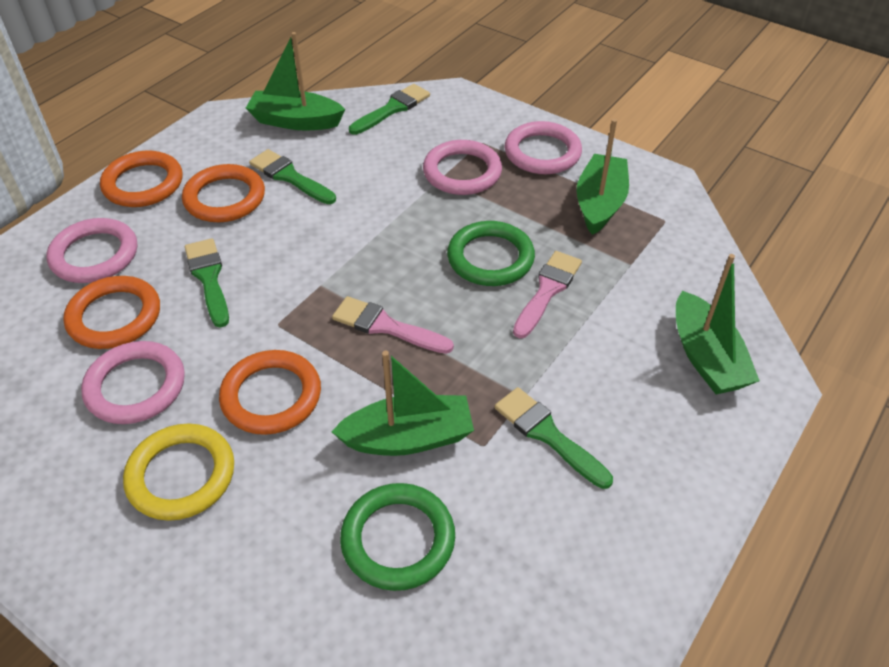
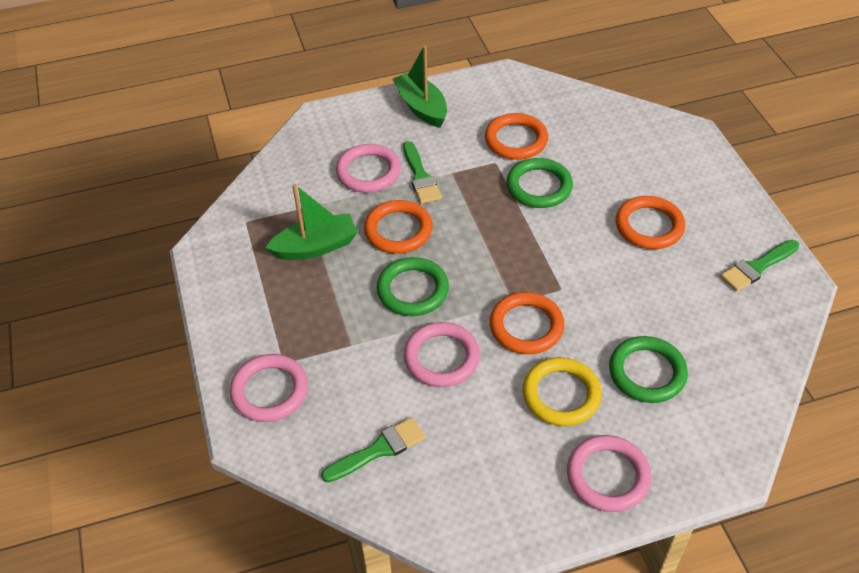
green boat: [246,32,345,130] [332,351,474,456] [576,119,629,235] [676,254,760,395] = 4 -> [265,184,358,260] [392,46,447,128] = 2
green brush: [185,238,229,328] [249,149,336,204] [349,84,430,135] [495,387,613,489] = 4 -> [321,417,426,482] [403,141,442,204] [720,240,799,291] = 3
green ring: [340,483,455,591] [447,221,535,286] = 2 -> [377,257,449,316] [506,158,573,208] [609,336,688,403] = 3
pink brush: [332,296,454,354] [513,251,582,338] = 2 -> none = 0

